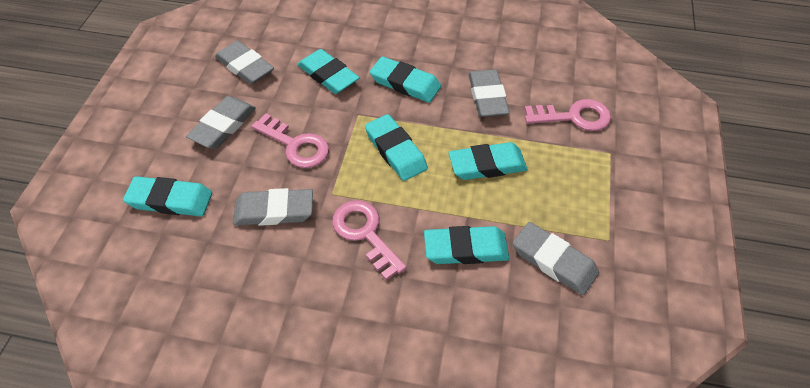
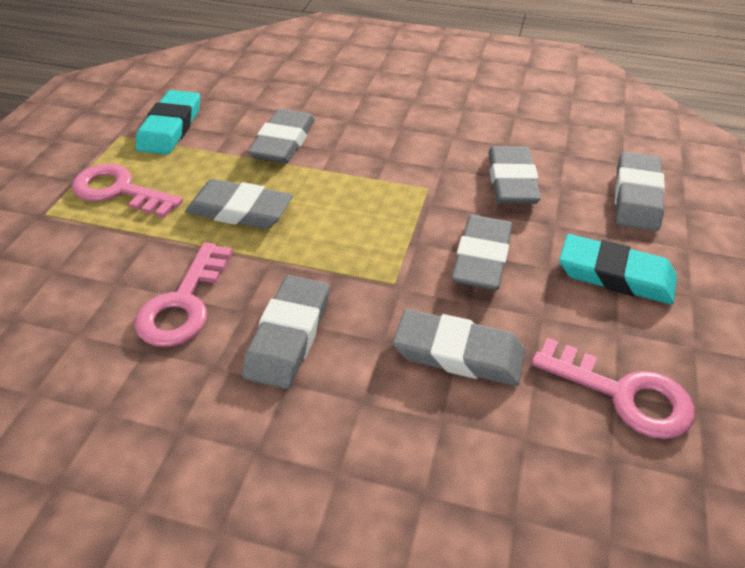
grey eraser: [186,96,256,149] [215,41,274,85] [233,188,313,226] [468,69,510,117] [513,222,599,295] = 5 -> [185,179,293,229] [242,275,329,389] [248,109,315,163] [393,309,525,386] [451,215,512,290] [488,146,541,204] [615,152,665,231] = 7
turquoise eraser: [123,176,212,216] [297,49,360,94] [365,114,428,181] [370,56,441,103] [424,226,509,264] [449,142,528,180] = 6 -> [135,90,200,155] [559,234,677,304] = 2

